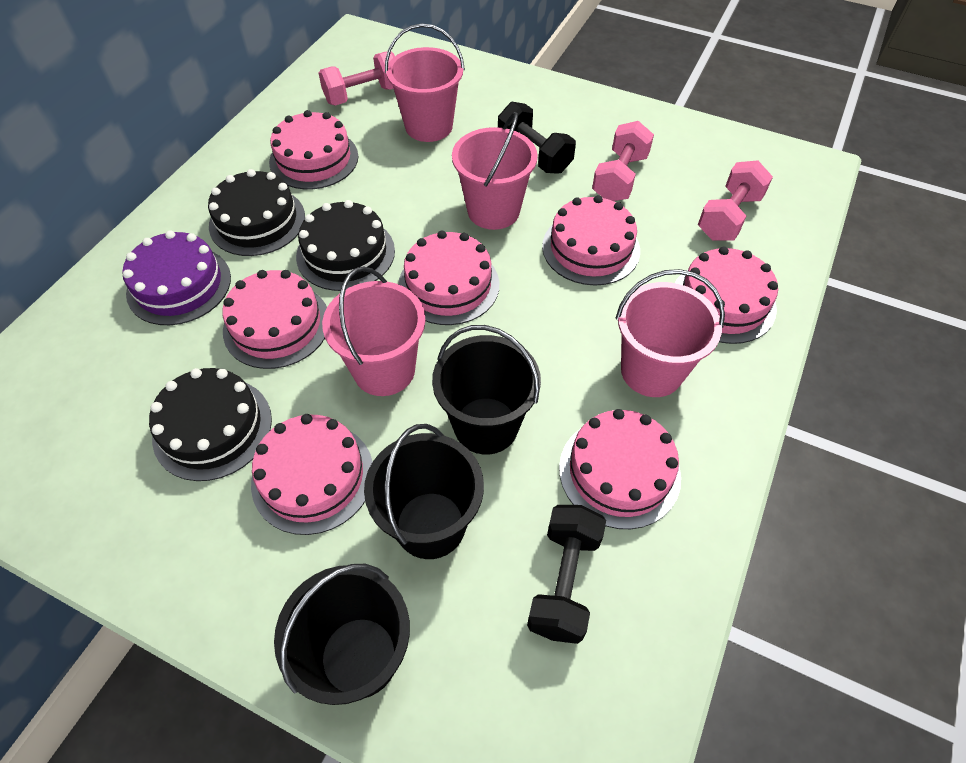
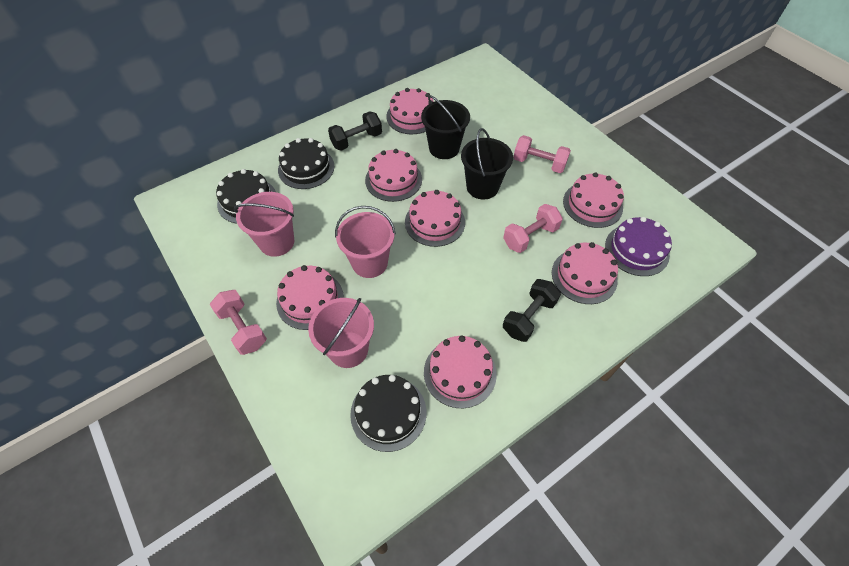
black bucket: [274,564,410,705] [364,424,484,559] [432,325,541,454] = 3 -> [421,95,470,159] [461,128,513,200] = 2
pink bucket: [322,267,426,396] [385,23,465,142] [452,112,538,230] [616,269,725,397] = 4 -> [234,192,294,257] [308,298,374,368] [335,206,396,278] = 3

